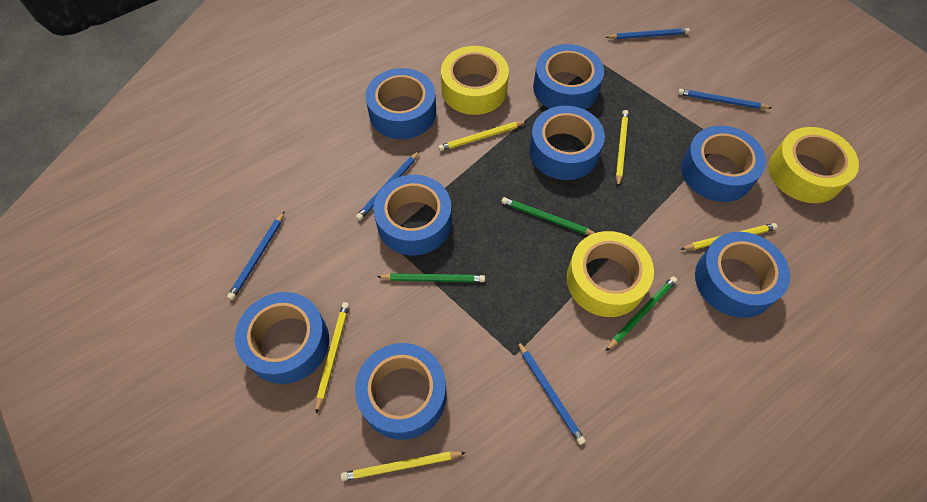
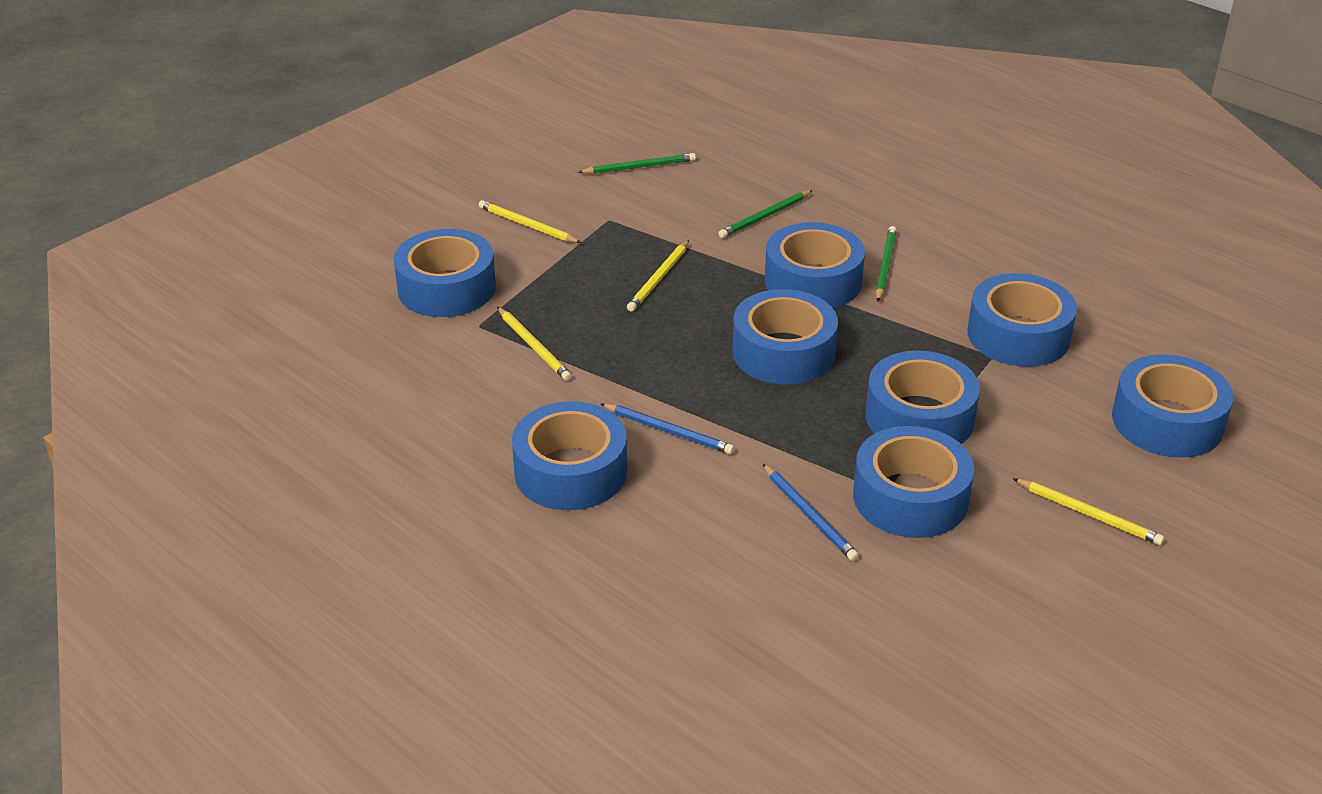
blue pencil: [227,211,285,300] [356,151,420,220] [517,341,586,445] [606,28,690,39] [678,89,771,109] = 5 -> [601,403,734,454] [763,464,859,561] = 2
yellow pencil: [316,302,349,414] [341,451,466,481] [438,121,527,151] [616,110,629,187] [681,223,778,250] = 5 -> [479,200,581,243] [497,307,572,381] [627,240,689,311] [1013,478,1164,545] = 4
yellow tape: [441,46,509,115] [566,231,654,317] [769,127,859,203] = 3 -> none = 0

